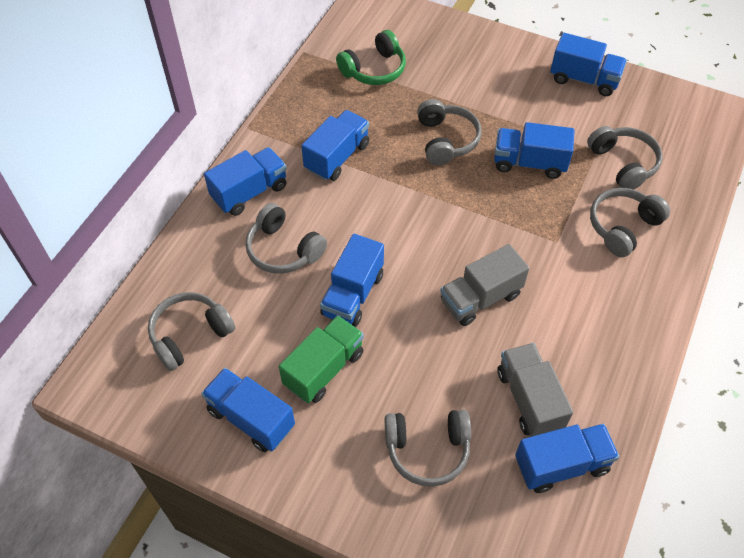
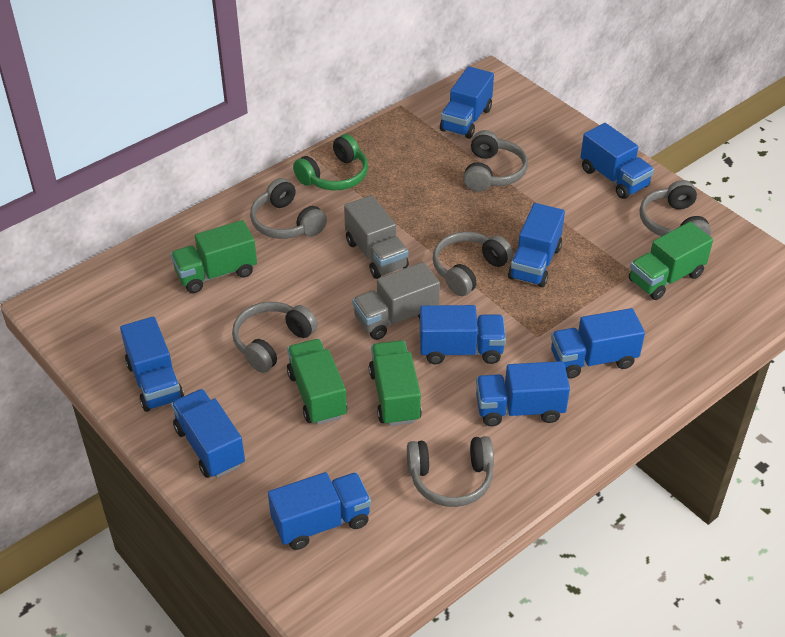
blue truck: [201,368,295,452] [204,147,287,216] [301,110,369,181] [320,234,384,327] [494,122,575,179] [515,424,619,493] [550,33,627,96] = 7 -> [120,316,184,412] [171,389,245,478] [268,472,371,550] [420,305,506,365] [440,66,494,139] [476,361,570,426] [508,203,565,287] [551,308,645,379] [580,123,654,199] = 9
green truck: [279,315,364,403] = 1 -> [171,220,257,293] [287,339,347,425] [369,340,422,426] [629,222,713,300] = 4

